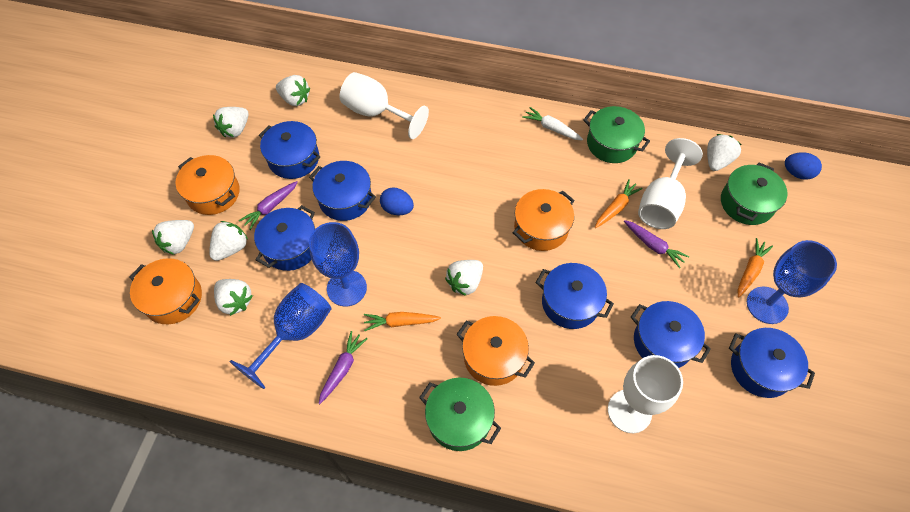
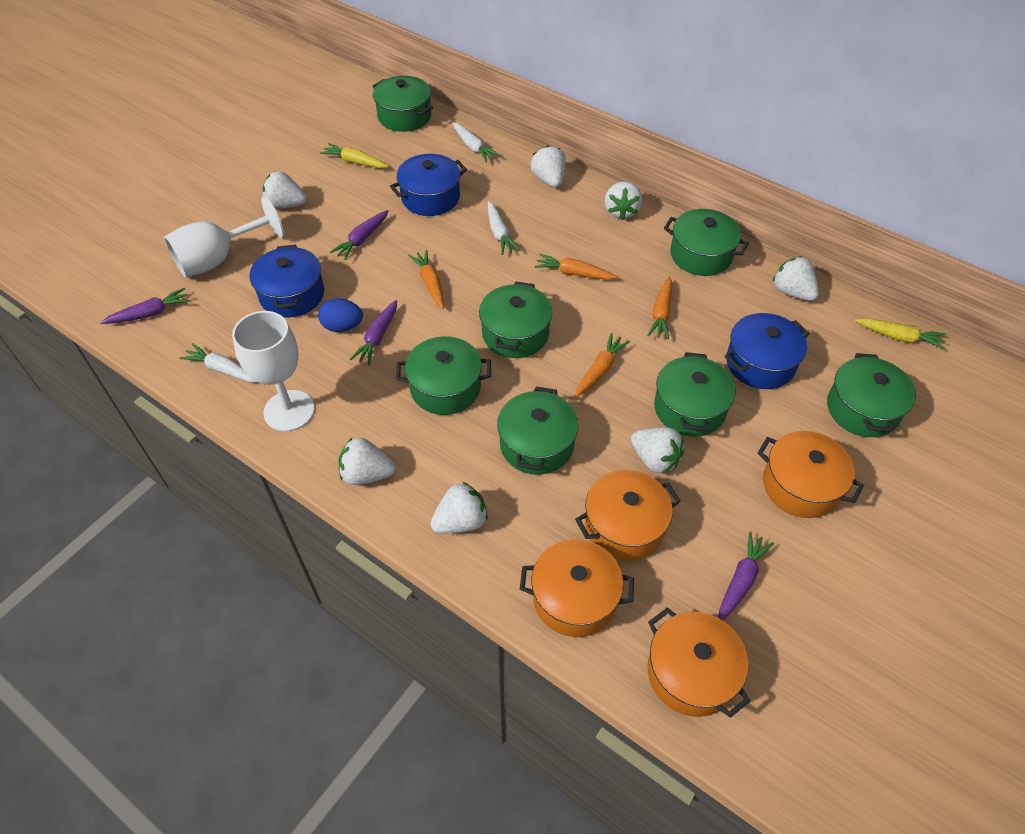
blue egg: [380,187,414,215] [785,152,822,180] = 2 -> [318,298,363,332] = 1
blue goblet: [230,283,332,389] [309,222,367,307] [747,240,837,324] = 3 -> none = 0
blue pot: [254,205,315,271] [259,121,321,179] [309,161,376,221] [535,263,614,329] [631,301,711,368] [729,328,815,398] = 6 -> [250,245,324,318] [390,154,467,216] [725,313,809,389] = 3
green pot: [419,378,501,451] [583,106,650,163] [721,163,787,225] = 3 -> [373,76,433,132] [396,336,491,415] [479,281,552,358] [497,386,578,475] [654,352,736,437] [664,209,749,276] [827,353,916,437] = 7
orange carrot: [364,312,441,331] [595,179,643,228] [738,238,773,298] = 3 -> [408,250,444,309] [535,254,617,280] [575,333,630,397] [647,276,672,340] = 4
purple carrot: [239,181,298,230] [319,331,368,404] [624,220,689,268] = 3 -> [100,288,190,324] [330,210,389,260] [350,300,397,365] [719,531,774,621] = 4
white carrot: [522,107,583,141] = 1 -> [179,343,257,382] [452,122,501,163] [488,201,521,255] = 3
white goblet: [340,72,429,139] [608,355,683,433] [638,138,703,229] = 3 -> [164,196,284,278] [232,311,315,432] = 2
yellow carrot: none = 0 -> [320,143,389,168] [854,318,946,349] = 2

